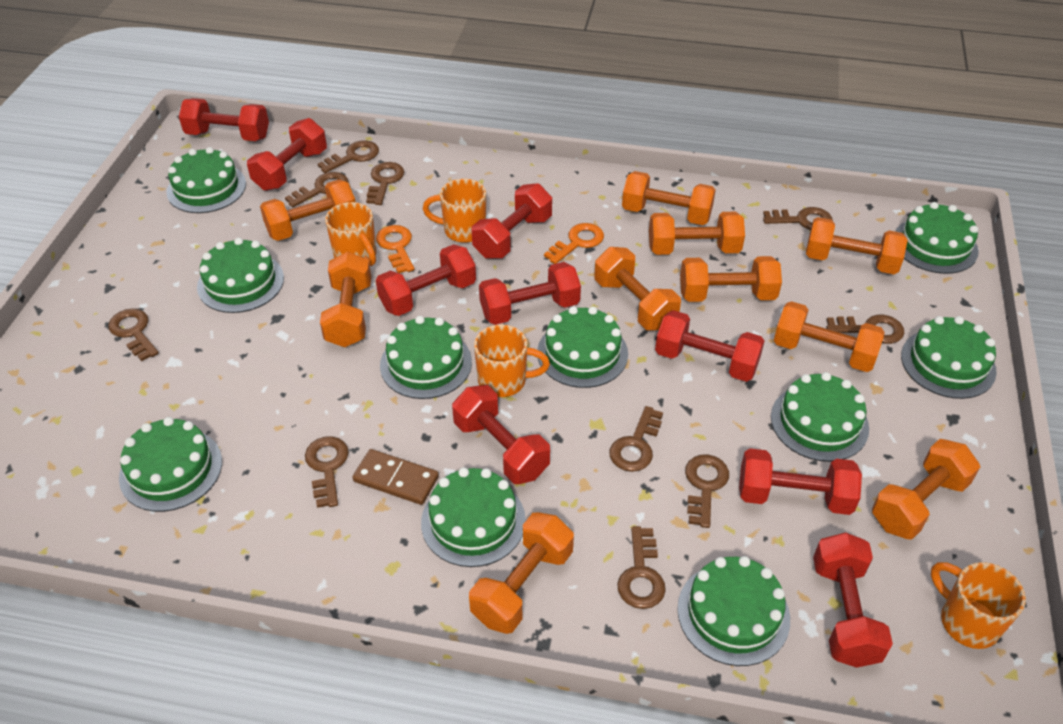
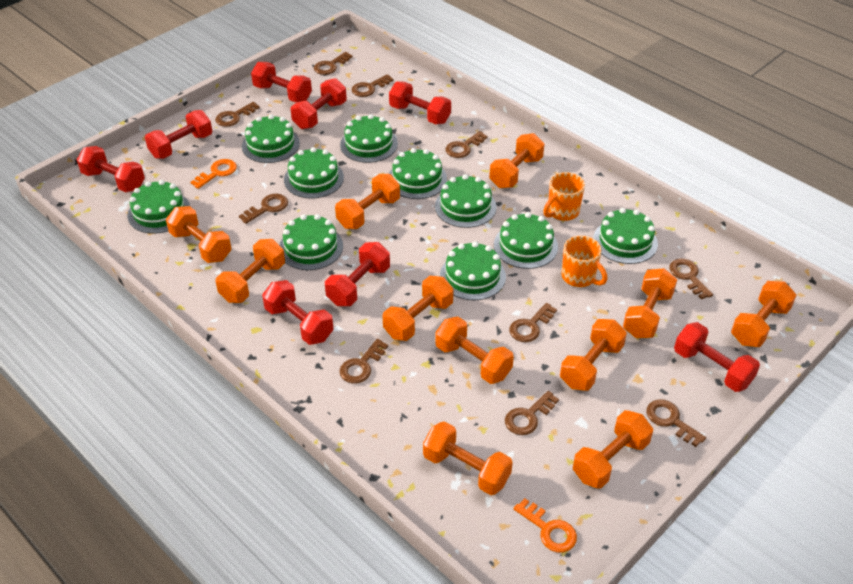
brown domino: [353,449,439,505] = 1 -> none = 0
orange dumbbell: [260,179,355,241] [320,252,371,347] [469,512,574,634] [594,247,681,330] [622,171,716,225] [649,212,745,255] [680,256,782,302] [774,301,885,372] [806,217,908,274] [872,439,980,540] = 10 -> [166,206,231,263] [216,239,285,303] [335,174,400,229] [383,276,454,341] [423,421,513,495] [435,316,514,384] [489,133,545,188] [560,319,627,391] [573,410,653,489] [623,268,677,338] [731,281,797,347] = 11
orange mug: [325,202,376,266] [423,179,486,243] [474,324,550,397] [931,562,1026,649] = 4 -> [543,172,585,221] [562,236,608,287] = 2
red dumbbell: [179,98,269,141] [247,118,327,191] [376,244,476,316] [452,385,550,484] [472,183,552,259] [479,262,581,325] [655,310,764,382] [739,449,862,515] [813,532,893,668] = 9 -> [77,146,145,192] [145,110,212,159] [251,62,312,102] [262,280,334,345] [291,78,347,129] [325,242,390,306] [389,82,451,124] [674,322,760,392] = 8

